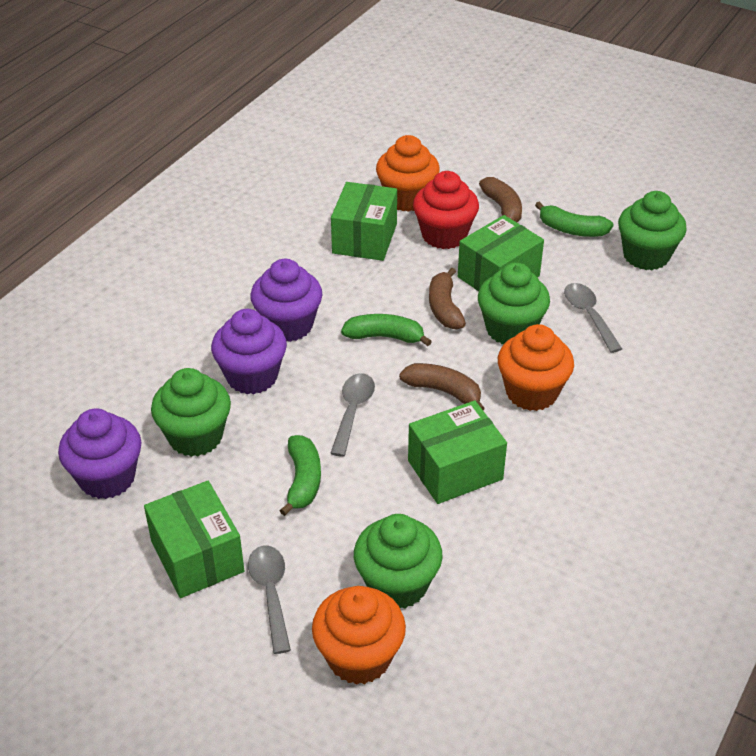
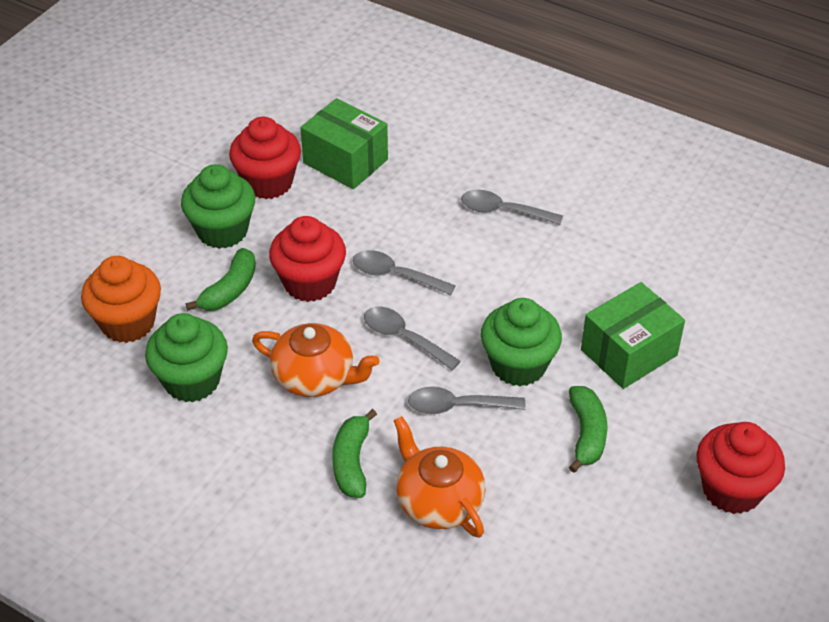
brown banana: [399,363,485,410] [429,268,466,330] [479,177,522,222] = 3 -> none = 0
green box: [144,481,244,598] [331,182,397,261] [408,400,507,504] [458,215,544,292] = 4 -> [300,98,388,189] [581,282,685,389] = 2
green cupcake: [151,368,231,457] [354,514,443,609] [478,262,550,344] [618,191,687,270] = 4 -> [145,313,228,402] [181,164,255,249] [481,298,562,386] = 3
grey spoon: [248,546,291,654] [330,373,375,457] [564,283,622,353] = 3 -> [353,250,456,295] [364,306,461,370] [408,387,526,414] [461,190,563,225] = 4
orange cupcake: [312,586,406,685] [376,135,440,212] [498,324,574,411] = 3 -> [81,256,161,343] = 1
orange teapot: none = 0 -> [252,323,379,397] [393,416,486,538] = 2
purple cupcake: [58,409,141,499] [211,309,287,394] [250,259,323,342] = 3 -> none = 0
red cupcake: [413,171,479,249] = 1 -> [229,117,301,199] [269,216,346,302] [696,422,785,514] = 3

